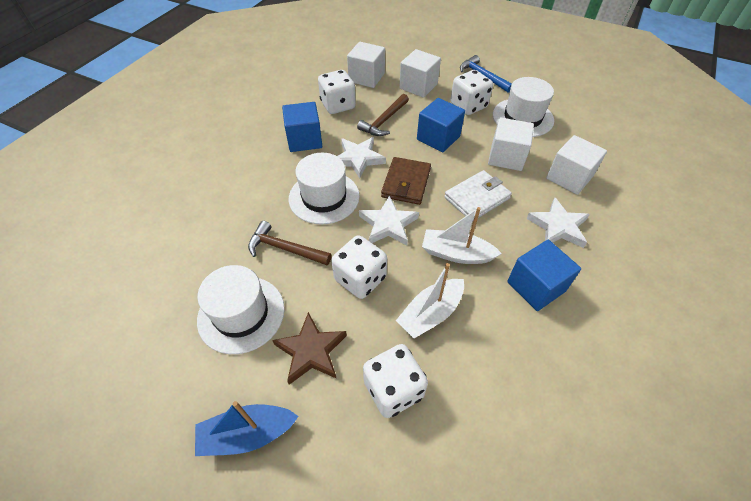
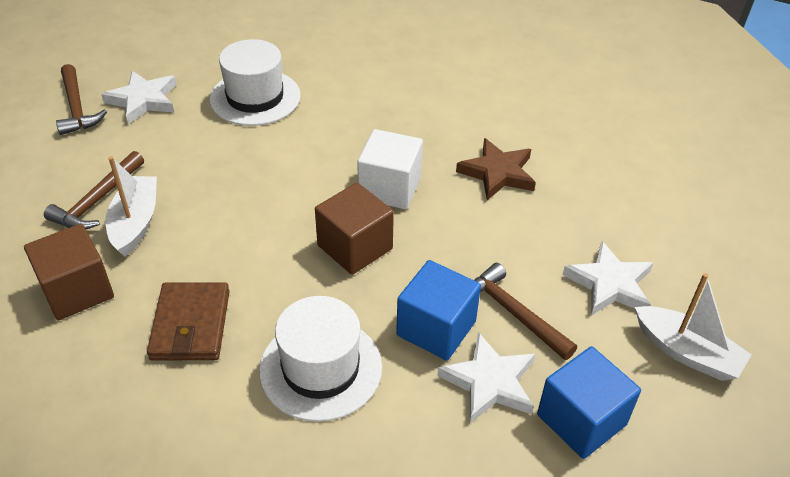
blue boat: [195,401,299,456] = 1 -> none = 0
blue cube: [282,102,322,152] [417,98,465,152] [507,240,581,311] = 3 -> [396,260,481,361] [537,346,641,459] = 2
blue hammer: [460,55,512,93] = 1 -> none = 0
brown cube: none = 0 -> [24,224,114,320] [315,183,394,275] = 2
brown hammer: [248,221,332,265] [357,94,409,136] = 2 -> [44,151,144,229] [56,64,107,135] [474,263,577,360] = 3
white cube: [347,42,385,88] [399,49,441,98] [488,118,534,171] [546,135,607,195] = 4 -> [357,129,423,209] = 1
white dice: [318,70,356,114] [331,235,387,299] [363,344,428,418] [450,70,493,115] = 4 -> none = 0
white hat: [197,265,285,354] [289,153,360,224] [493,77,554,137] = 3 -> [210,39,301,126] [259,296,382,422] = 2
white wallet: [444,170,512,221] = 1 -> none = 0

